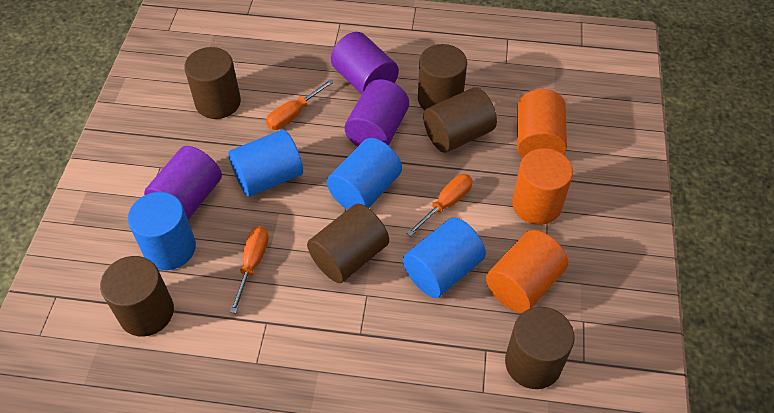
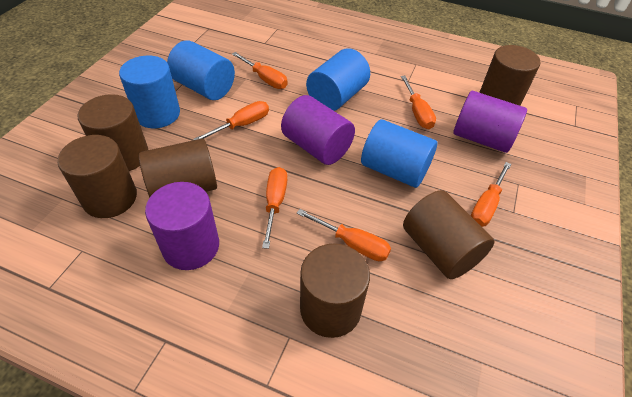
orange cylinder: [486,230,568,313] [512,148,573,225] [517,89,567,158] = 3 -> none = 0
orange screwdriver: [230,226,269,313] [266,79,334,130] [406,174,473,236] = 3 -> [194,101,269,140] [232,52,288,89] [262,167,287,249] [296,209,391,261] [401,76,436,129] [471,162,511,227] = 6

